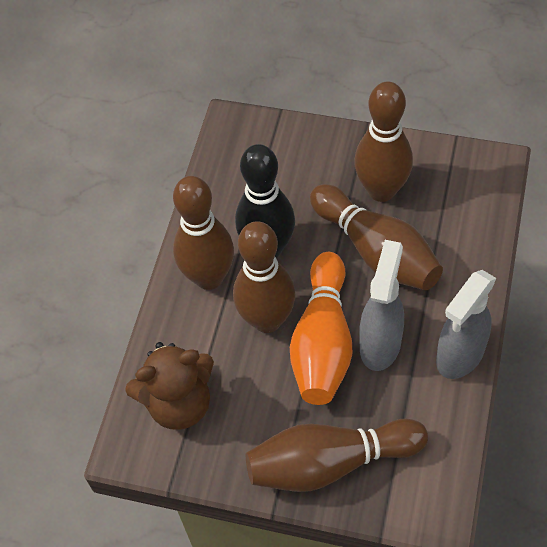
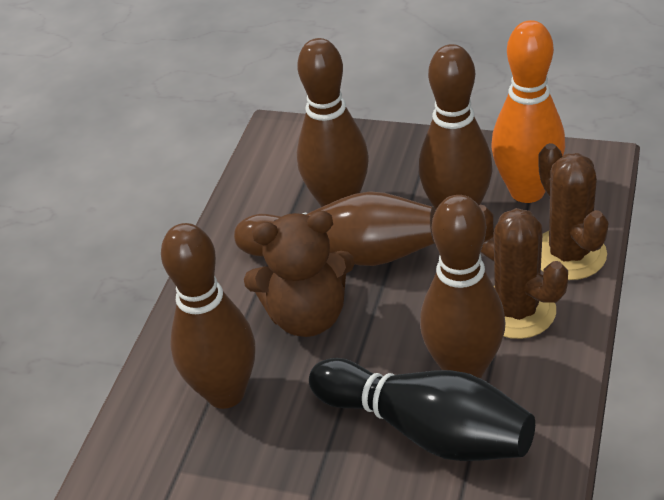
brown cactus: none = 0 -> [479,205,568,339] [538,143,609,280] = 2
grey spray bottle: [359,240,404,371] [436,270,496,379] = 2 -> none = 0

